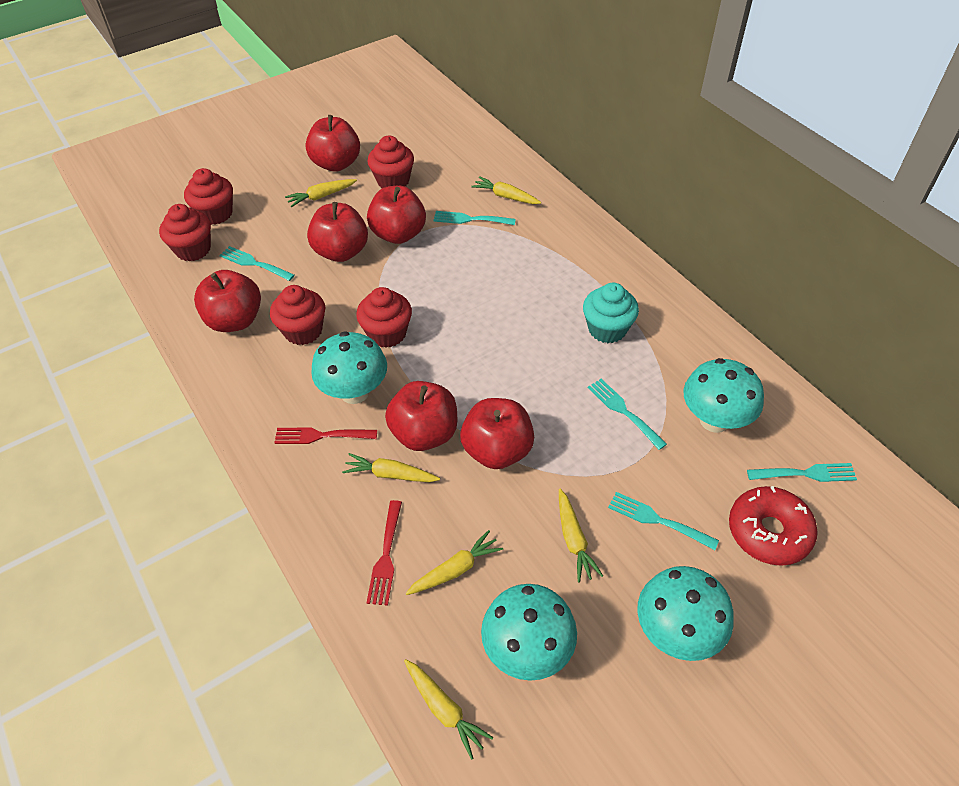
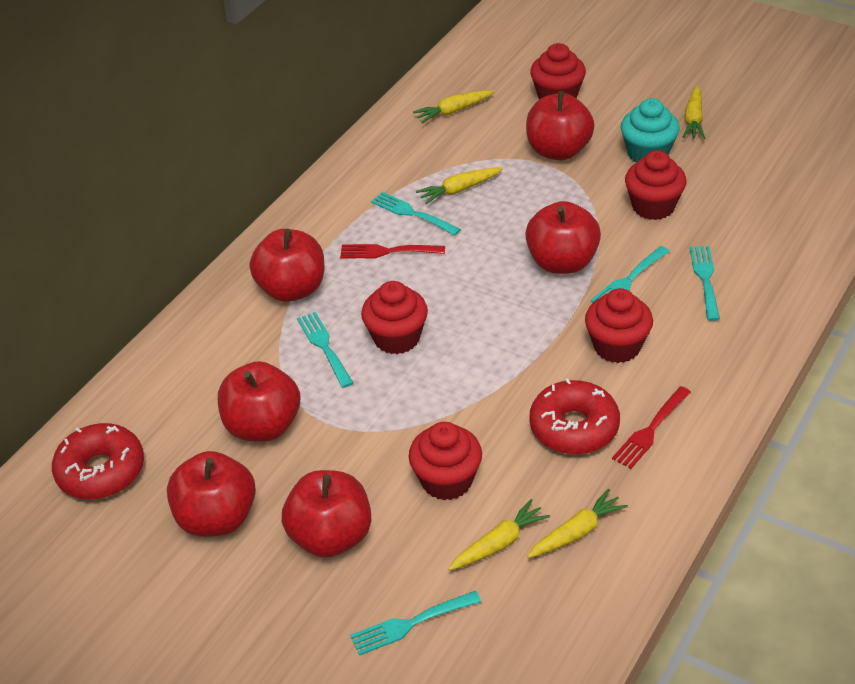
red donut: [729,486,818,566] = 1 -> [52,423,144,499] [530,378,620,455] = 2
turquoise mushroom: [311,331,387,404] [481,584,577,681] [637,566,734,661] [684,358,764,433] = 4 -> none = 0
yellow carrot: [285,179,357,207] [342,453,440,482] [404,659,493,760] [406,530,503,595] [471,176,541,204] [559,489,603,583] = 6 -> [413,90,494,123] [416,167,503,204] [448,499,550,571] [527,489,628,558] [683,85,705,139] = 5

